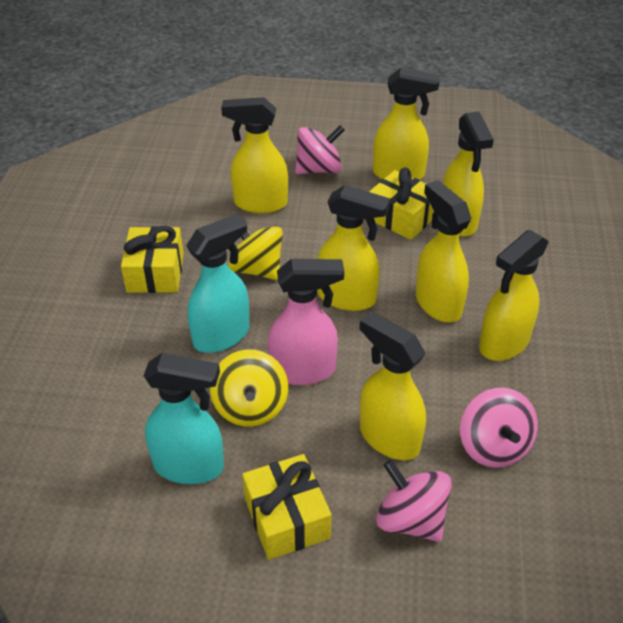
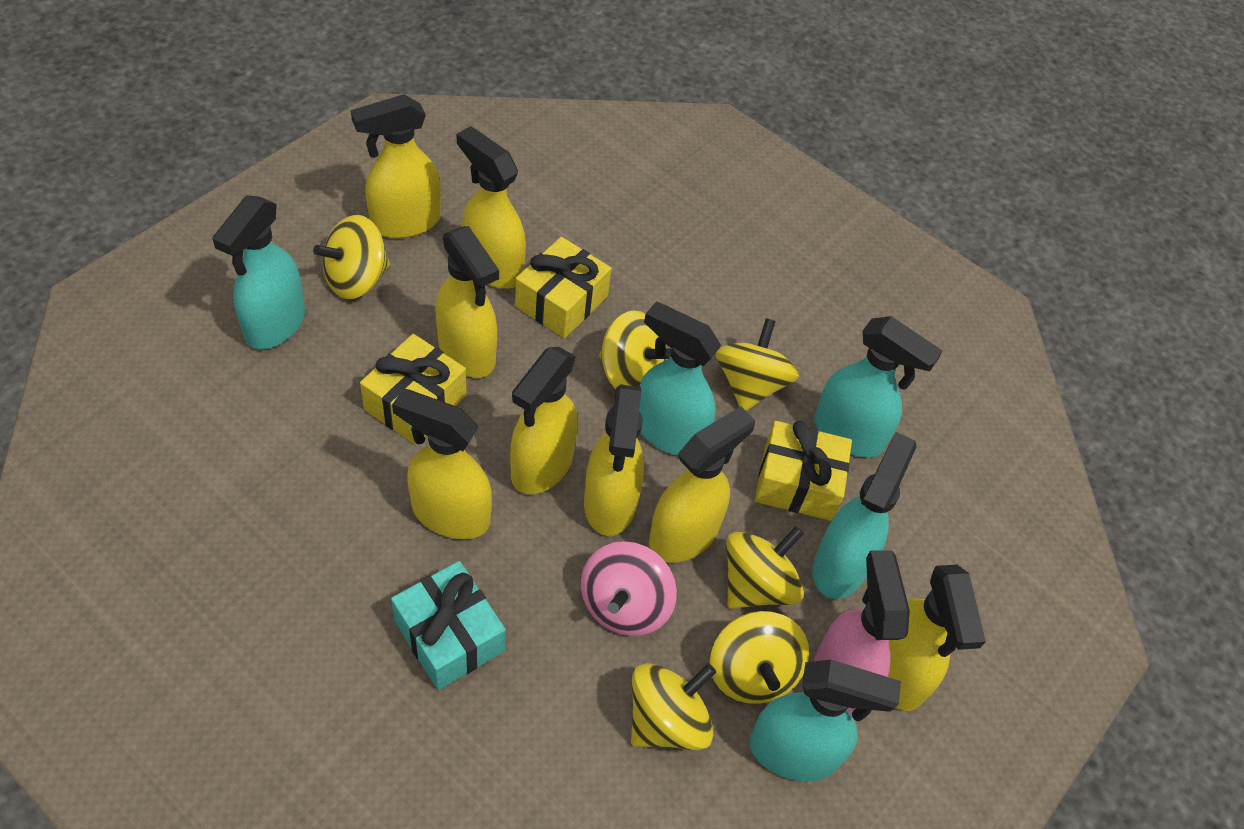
pink spinning top: [295,125,345,174] [376,460,452,542] [460,388,538,468] = 3 -> [581,541,677,636] = 1
turquoise gift: none = 0 -> [391,561,506,690] = 1
turquoise spray bottle: [144,353,224,484] [186,214,250,353] = 2 -> [212,195,305,349] [639,301,721,456] [750,659,901,782] [812,432,917,599] [814,316,943,458] = 5
yellow spinning top: [210,349,288,426] [228,227,283,280] = 2 -> [313,215,390,299] [599,310,671,389] [631,663,716,750] [710,611,809,704] [716,318,799,411] [726,526,804,609] = 6
yellow spray bottle: [221,97,288,213] [317,185,390,311] [360,312,426,460] [373,68,440,180] [416,180,471,322] [443,112,494,237] [479,230,549,361] = 7 -> [351,94,441,238] [392,389,492,539] [435,226,499,378] [456,126,526,289] [510,347,578,495] [584,384,644,536] [649,406,755,563] [888,565,986,711] = 8

